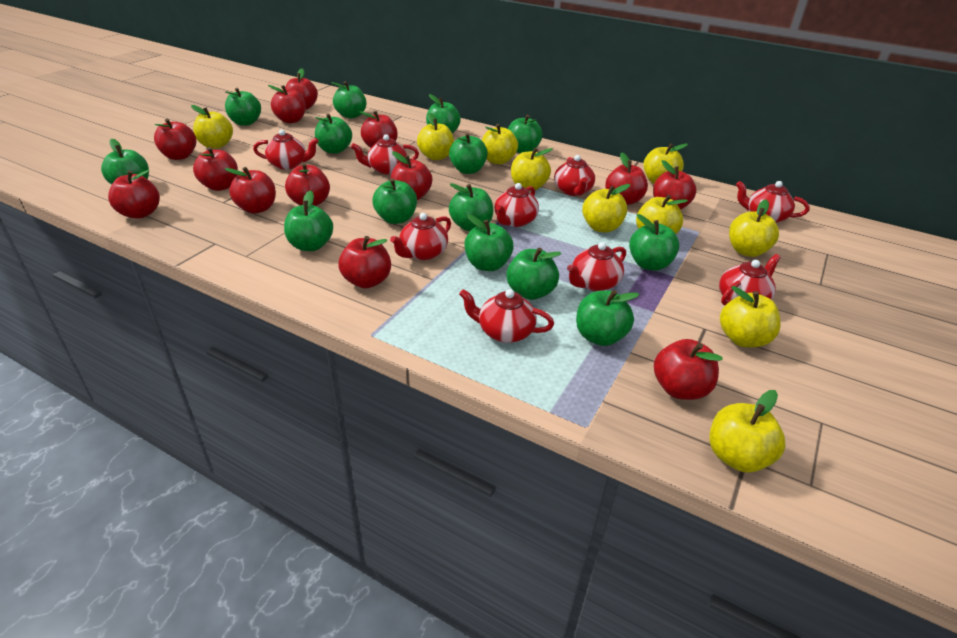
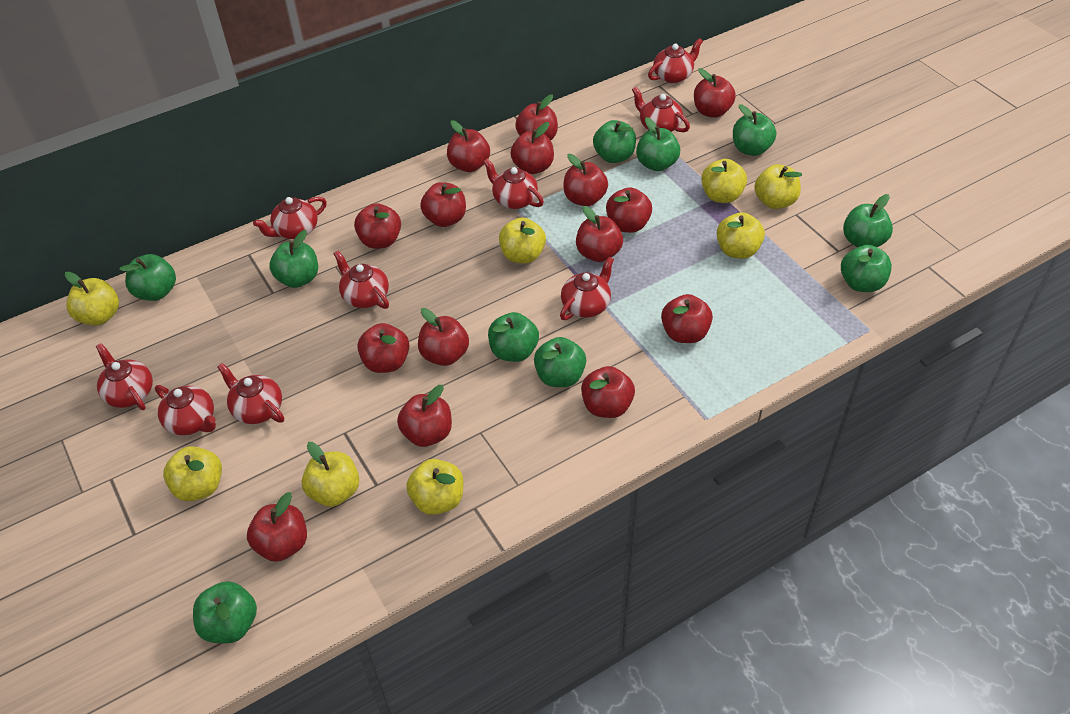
green apple: [101,139,149,185] [225,88,261,126] [284,190,333,251] [315,113,352,154] [331,81,366,118] [372,178,417,224] [426,94,461,133] [449,133,488,174] [449,183,494,231] [464,215,514,271] [506,248,561,300] [508,115,543,153] [576,290,639,346] [629,214,679,271] = 14 -> [119,254,176,301] [193,581,257,643] [269,230,318,288] [488,312,539,362] [534,337,586,387] [593,120,636,163] [636,117,680,171] [733,104,776,156] [841,245,892,292] [843,194,893,248] = 10
red apple: [108,170,160,219] [154,118,196,160] [193,147,238,191] [225,167,276,214] [268,85,306,123] [285,69,318,110] [285,163,330,206] [338,236,391,288] [360,111,398,148] [391,151,432,200] [605,153,648,205] [653,160,696,210] [654,339,723,400] = 13 -> [247,492,307,562] [354,203,401,249] [357,323,409,373] [397,385,452,447] [418,308,469,366] [420,182,466,227] [447,120,490,172] [510,122,554,174] [515,94,558,140] [563,154,608,206] [576,206,623,262] [581,366,635,418] [606,188,652,233] [661,294,713,343] [694,68,736,118] = 15
yellow apple: [191,105,233,149] [417,113,454,160] [482,124,518,164] [511,148,553,190] [582,184,630,232] [636,195,688,234] [643,143,688,184] [709,390,786,472] [720,286,781,348] [729,199,779,257] = 10 -> [65,272,119,326] [163,446,222,501] [302,442,360,507] [406,459,464,515] [499,217,546,263] [701,159,747,203] [717,212,765,259] [754,164,802,209] = 8

